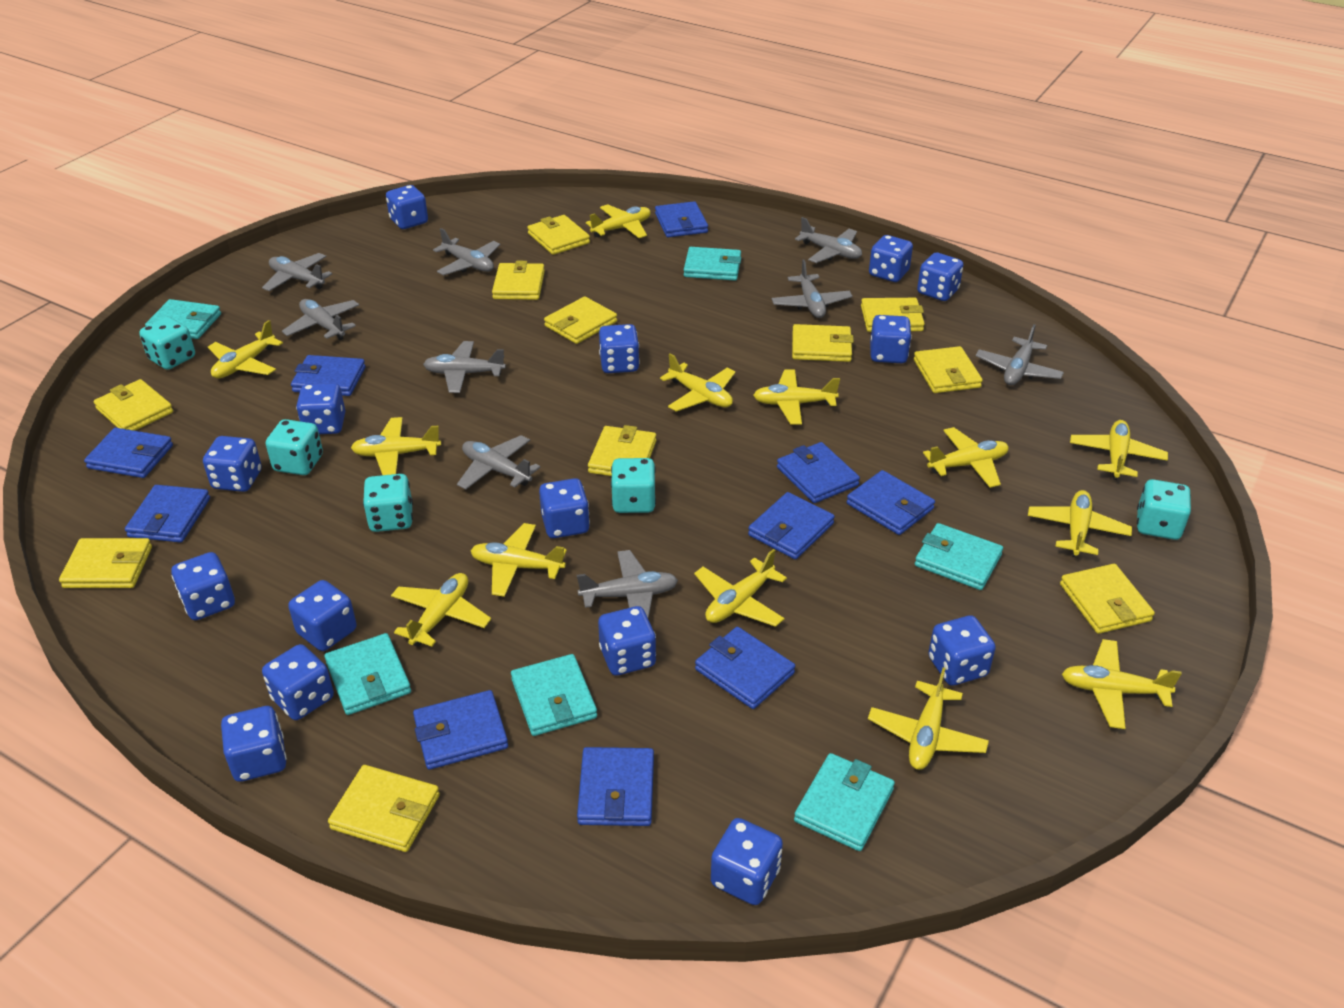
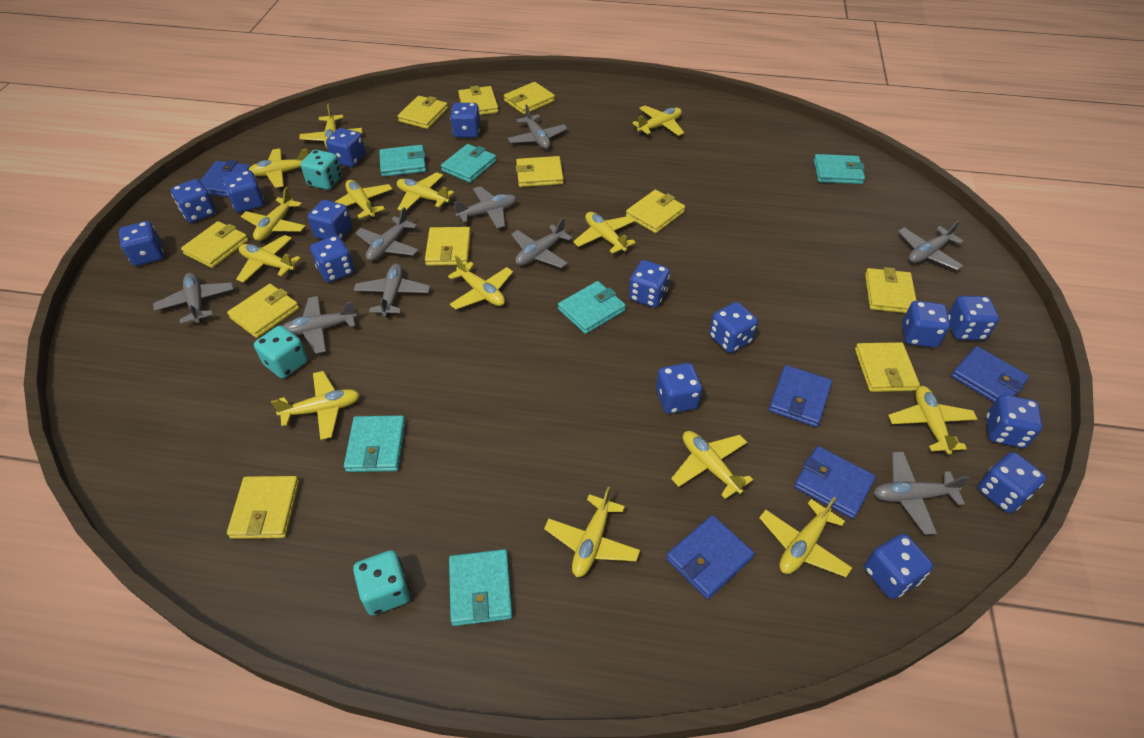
blue wallet: [84,428,173,478] [125,485,210,543] [291,355,365,396] [413,690,508,770] [577,747,654,826] [655,201,708,237] [695,627,795,709] [748,492,835,559] [777,442,860,503] [847,470,935,535] = 10 -> [200,160,251,197] [666,515,754,599] [769,365,832,427] [794,446,876,519] [951,346,1030,402] = 5
turquoise dice: [139,317,195,370] [266,419,323,475] [363,474,413,532] [611,458,656,513] [1137,479,1191,540] = 5 -> [254,325,308,378] [301,150,342,190] [353,550,410,615] = 3
yellow plane: [208,320,283,378] [351,417,441,475] [391,573,491,647] [470,523,567,597] [586,204,651,238] [660,353,736,412] [694,549,787,627] [753,370,840,425] [868,667,989,770] [923,427,1009,488] [1028,490,1132,557] [1062,639,1182,729] [1070,420,1168,480] = 13 -> [236,235,301,283] [241,187,306,241] [249,148,308,188] [271,371,360,440] [299,103,362,148] [335,180,393,219] [397,172,454,211] [448,255,513,310] [544,487,640,577] [573,212,636,254] [632,106,684,136] [671,431,753,499] [759,497,852,577] [888,386,978,455] = 14

